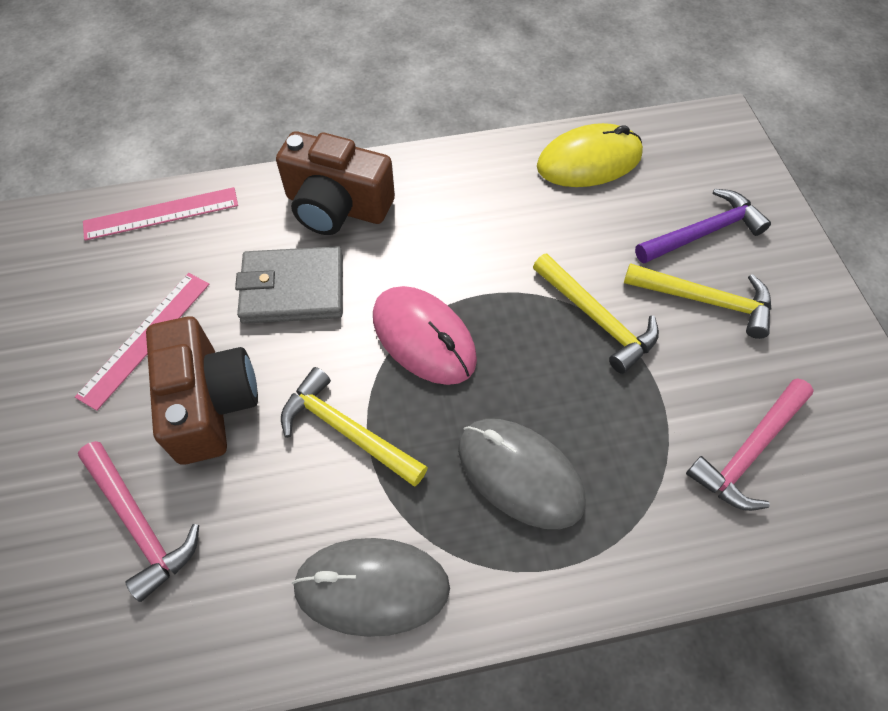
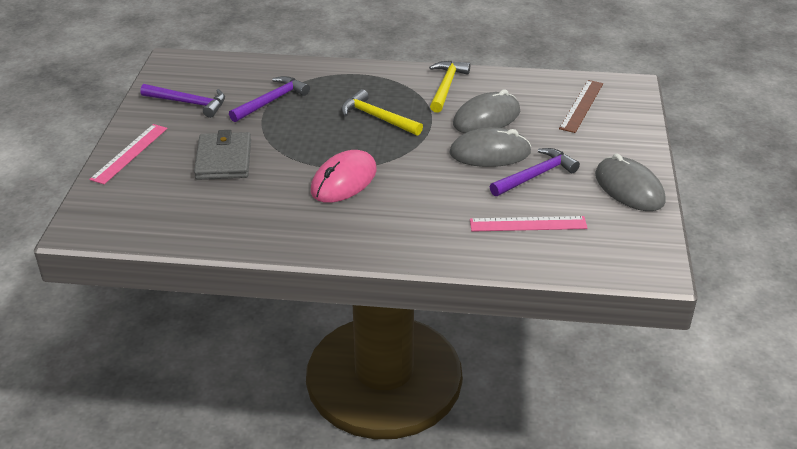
brown camera: [146,316,258,465] [276,131,395,235] = 2 -> none = 0
brown ruler: none = 0 -> [559,80,603,133] = 1
grey mouse: [292,538,450,637] [458,419,586,529] = 2 -> [449,127,531,167] [453,89,520,133] [595,154,666,211] = 3
pink hammer: [78,441,199,602] [686,378,814,511] = 2 -> none = 0
purple hammer: [635,189,771,264] = 1 -> [140,84,225,118] [229,76,310,122] [490,148,580,196] = 3
yellow hammer: [281,367,428,486] [533,254,659,374] [624,263,771,339] = 3 -> [341,89,423,136] [429,61,470,113] = 2
yellow mouse: [537,123,643,187] = 1 -> none = 0

